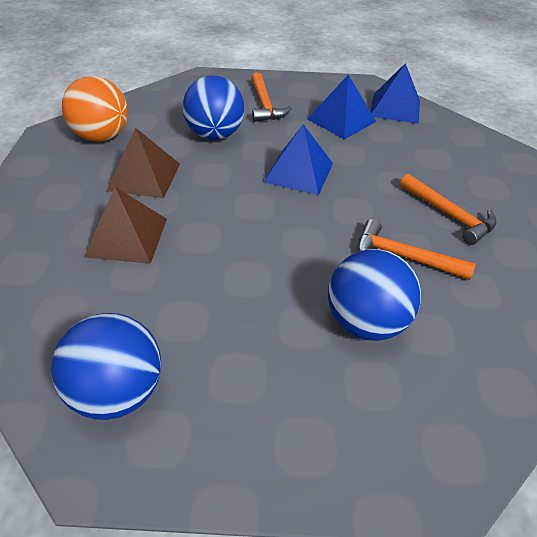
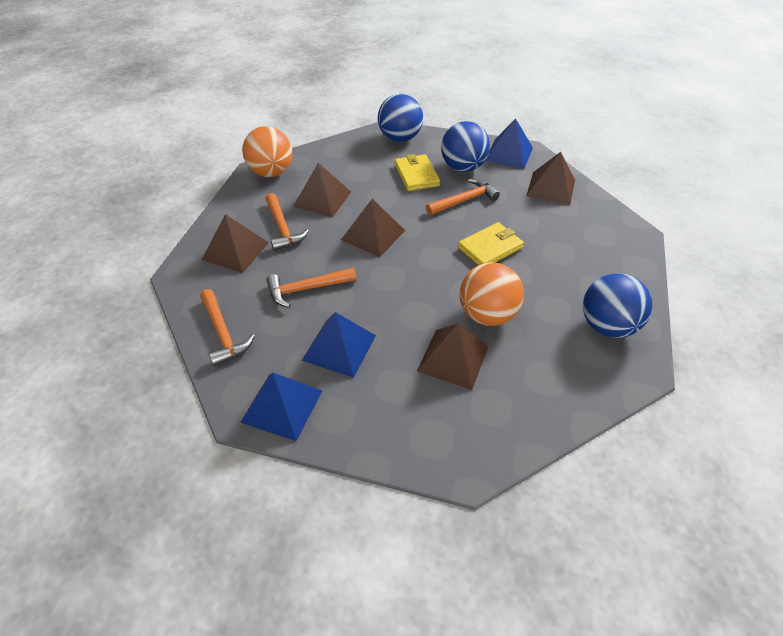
brown pyramid: [84,187,167,264] [106,128,180,198] = 2 -> [202,214,269,273] [293,163,351,217] [341,199,405,257] [417,323,489,390] [526,152,575,205] = 5
orange ball: [62,76,128,142] = 1 -> [242,126,292,177] [459,262,524,326] = 2
orange hammer: [251,72,292,122] [357,219,476,280] [400,174,497,245] = 3 -> [200,289,255,366] [265,193,309,251] [266,268,357,308] [426,179,500,215] = 4
yellow wallet: none = 0 -> [395,154,440,191] [458,222,524,265] = 2

